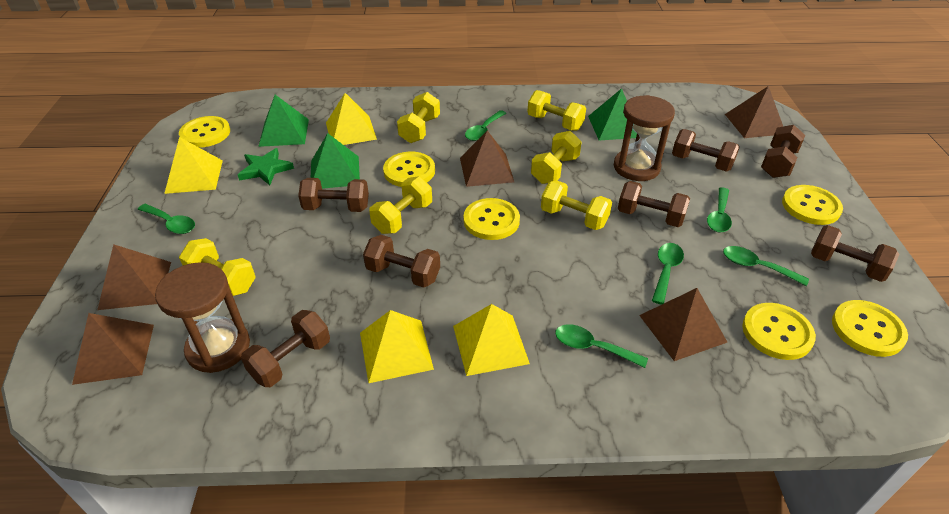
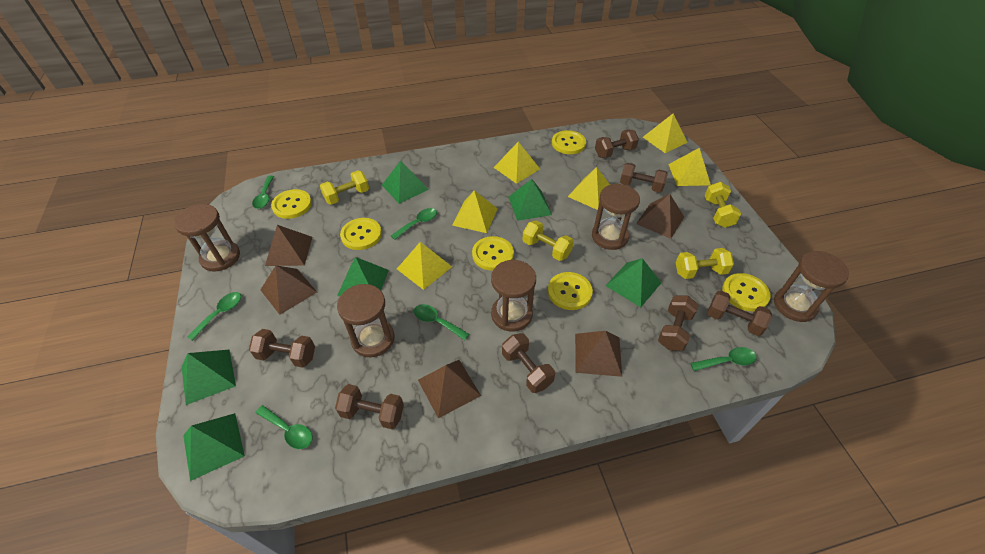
brown hourglass: [155,262,250,373] [614,95,675,181] = 2 -> [174,204,240,272] [337,284,395,357] [491,260,536,331] [592,184,640,250] [774,251,849,322] = 5
green pyramid: [258,95,309,147] [311,133,360,189] [588,88,637,141] = 3 -> [182,350,236,405] [183,413,245,481] [337,257,389,296] [382,160,429,204] [509,179,552,221] [606,258,662,307] = 6
green star: [238,148,294,185] = 1 -> none = 0
yellow dumbbell: [179,238,256,296] [369,176,432,234] [397,92,440,143] [527,90,586,131] [531,131,582,184] [541,181,612,230] = 6 -> [320,170,369,205] [522,220,574,261] [675,248,734,279] [705,182,741,228] = 4
yellow pyramid: [164,137,223,194] [326,93,377,145] [360,310,434,383] [453,304,530,376] = 4 -> [397,242,452,290] [452,190,498,233] [494,142,540,184] [568,167,610,210] [643,114,688,153] [668,148,711,186] = 6

